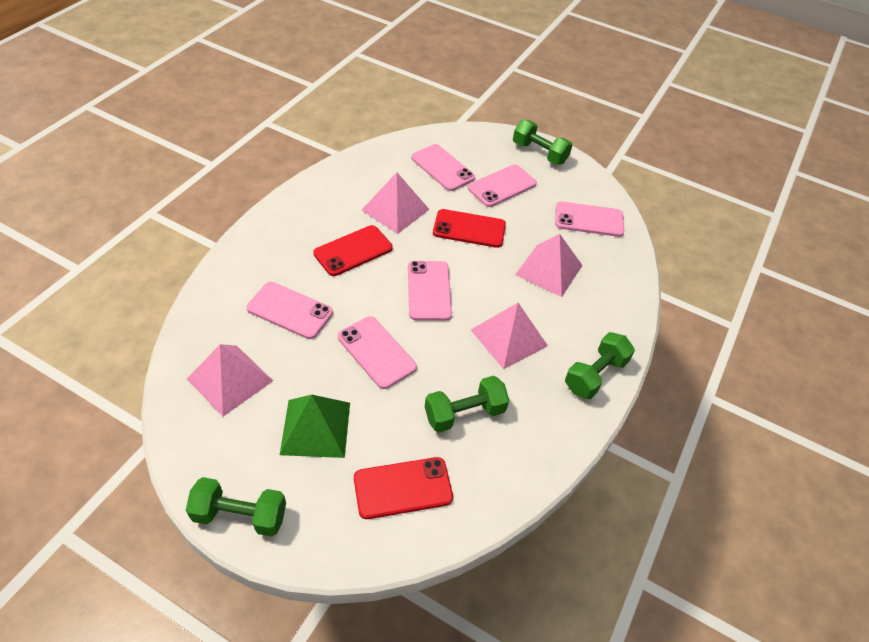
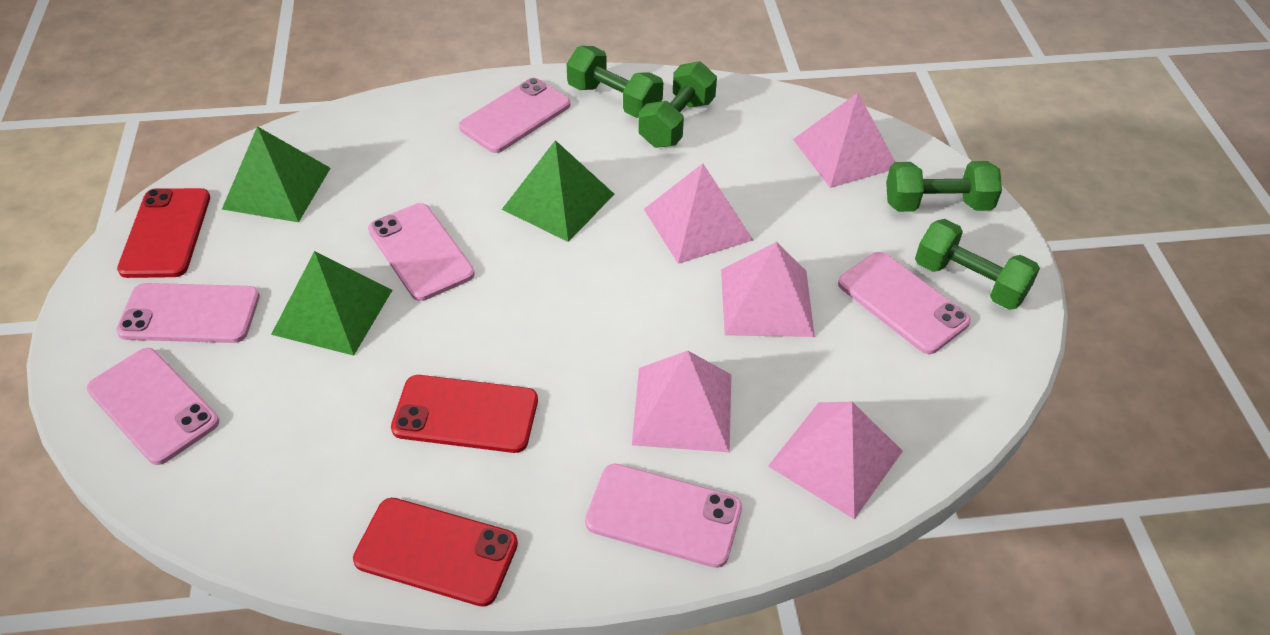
green pyramid: [280,395,350,458] = 1 -> [222,126,331,222] [271,251,392,356] [502,140,614,242] = 3
pink pyramid: [187,344,273,417] [362,172,430,234] [471,303,548,369] [515,234,583,297] = 4 -> [632,351,731,452] [644,163,753,264] [721,242,815,337] [768,402,903,520] [793,93,895,188] = 5

